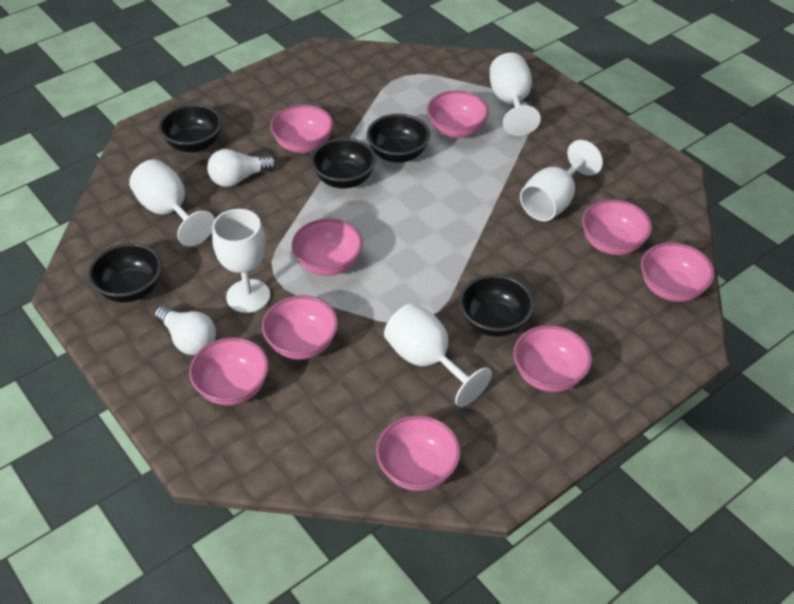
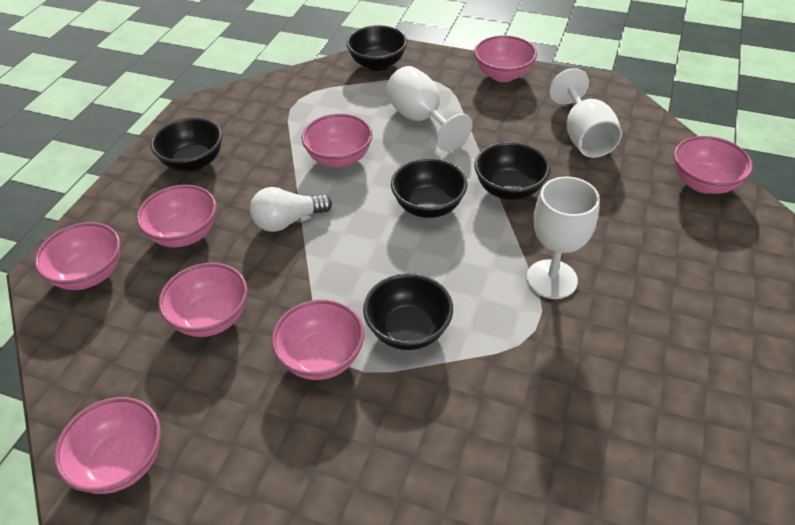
pink bowl: [189,337,269,405] [262,295,338,360] [270,105,333,153] [292,218,363,276] [376,415,461,491] [427,90,489,138] [513,325,592,392] [582,199,652,255] [641,242,715,302] = 9 -> [35,222,120,290] [54,397,161,494] [136,185,217,247] [158,263,248,337] [271,300,364,380] [302,114,373,168] [474,35,537,82] [674,136,753,194] = 8
white goblet: [129,159,215,247] [212,209,270,313] [384,303,492,407] [490,53,541,136] [520,140,603,221] = 5 -> [386,66,473,151] [527,176,600,299] [549,68,622,158] = 3
white light bulb: [154,305,216,355] [207,149,276,187] = 2 -> [250,187,332,232] = 1

